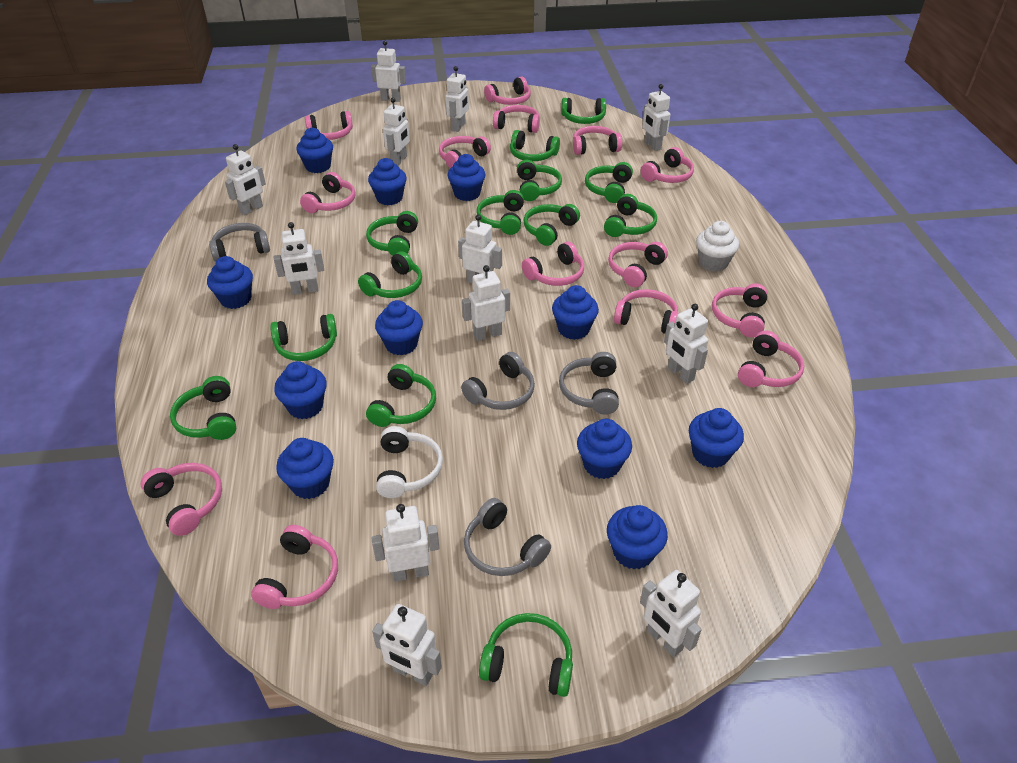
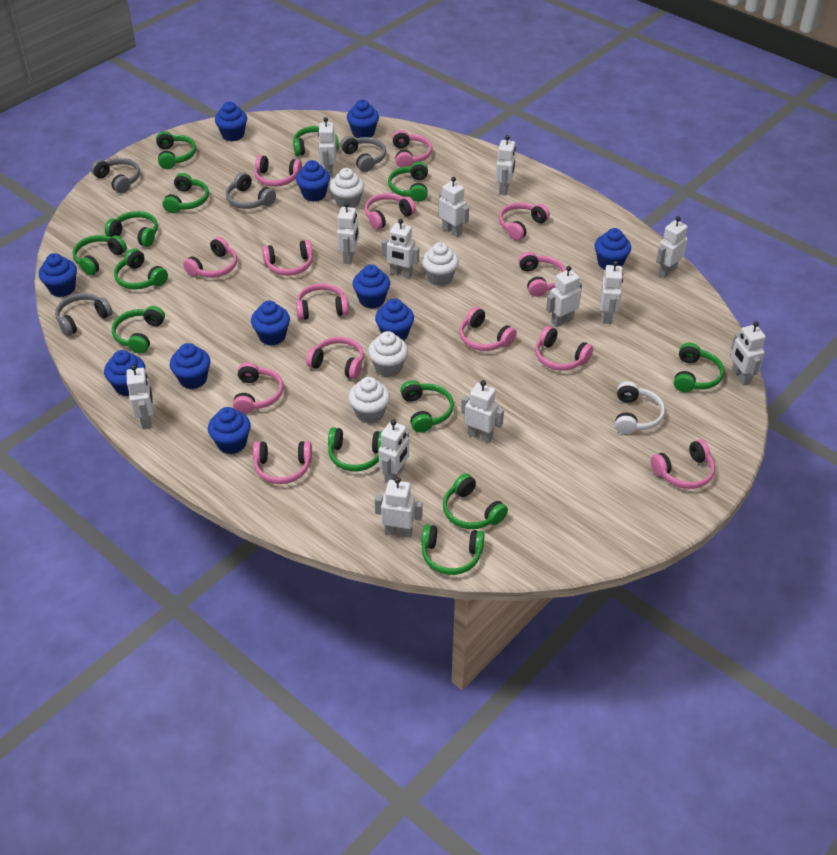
white cupcake: [696,221,739,272] = 1 -> [330,168,364,208] [348,377,390,423] [368,331,408,377] [422,242,459,286] = 4
white robot: [225,144,266,215] [274,222,324,295] [371,41,406,102] [371,504,439,582] [372,604,442,686] [383,98,410,166] [446,66,469,132] [458,214,502,283] [462,265,510,341] [640,570,702,657] [642,84,671,151] [664,304,708,384] = 12 -> [126,365,154,429] [318,117,337,177] [337,202,359,264] [375,477,423,538] [378,419,409,483] [381,219,419,278] [439,177,469,237] [461,380,504,443] [495,135,516,195] [546,266,582,327] [600,261,623,324] [656,216,688,278] [731,321,766,386] = 13

